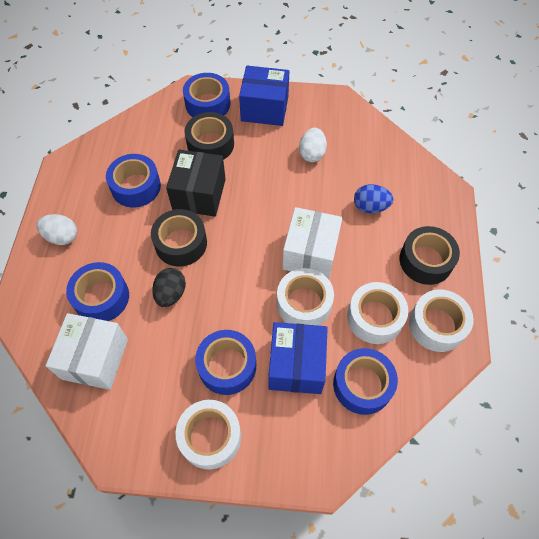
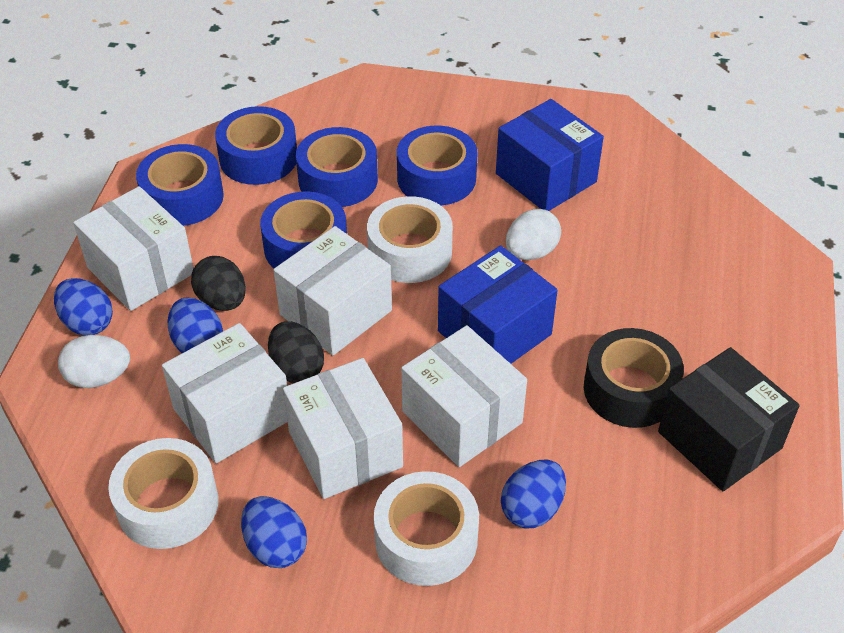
black egg: [152,268,186,307] = 1 -> [191,256,246,311] [268,321,324,383] = 2
black tape: [151,209,207,267] [184,112,234,160] [399,226,460,285] = 3 -> [584,328,684,428] = 1
blue egg: [354,184,393,213] = 1 -> [54,278,113,336] [168,298,223,353] [241,496,307,568] [501,460,566,528] = 4
white box: [46,313,128,390] [282,207,342,279] = 2 -> [73,186,194,311] [162,323,287,463] [273,226,392,356] [283,358,403,499] [401,325,527,467] = 5
white tape: [176,400,241,470] [277,268,334,326] [347,282,408,344] [409,289,474,352] = 4 -> [108,438,218,549] [367,196,453,283] [374,471,479,586] = 3

